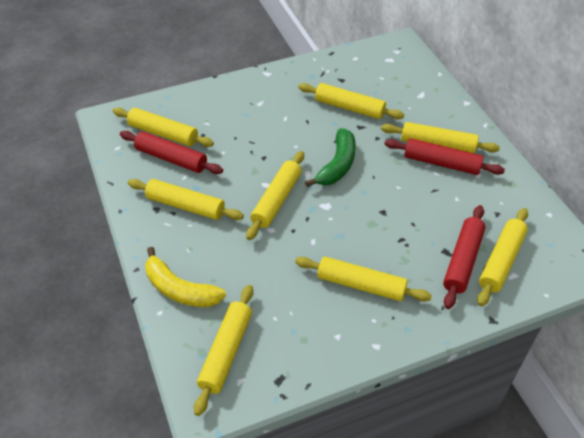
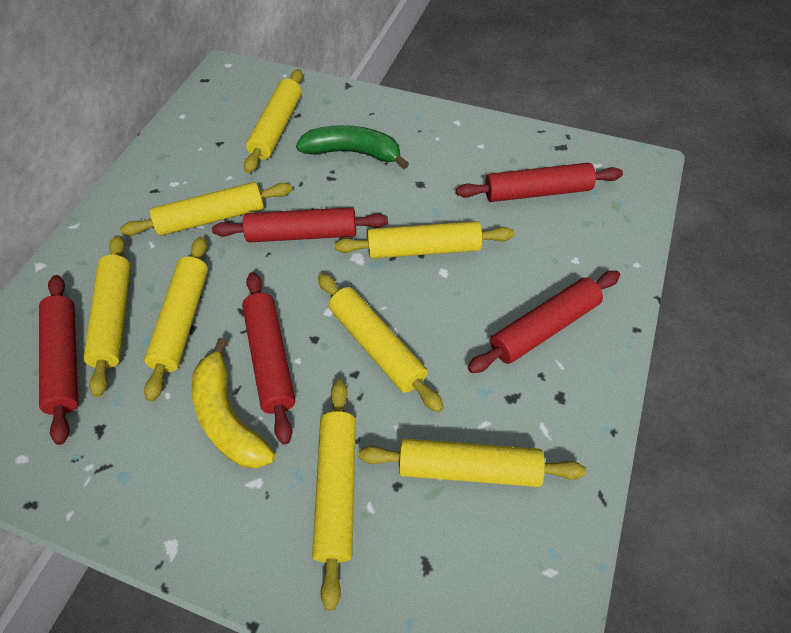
red rolling pin: [120,131,223,174] [385,138,505,175] [443,205,485,309] = 3 -> [39,275,79,445] [212,207,388,242] [242,272,295,444] [456,163,623,202] [468,271,620,373] = 5

